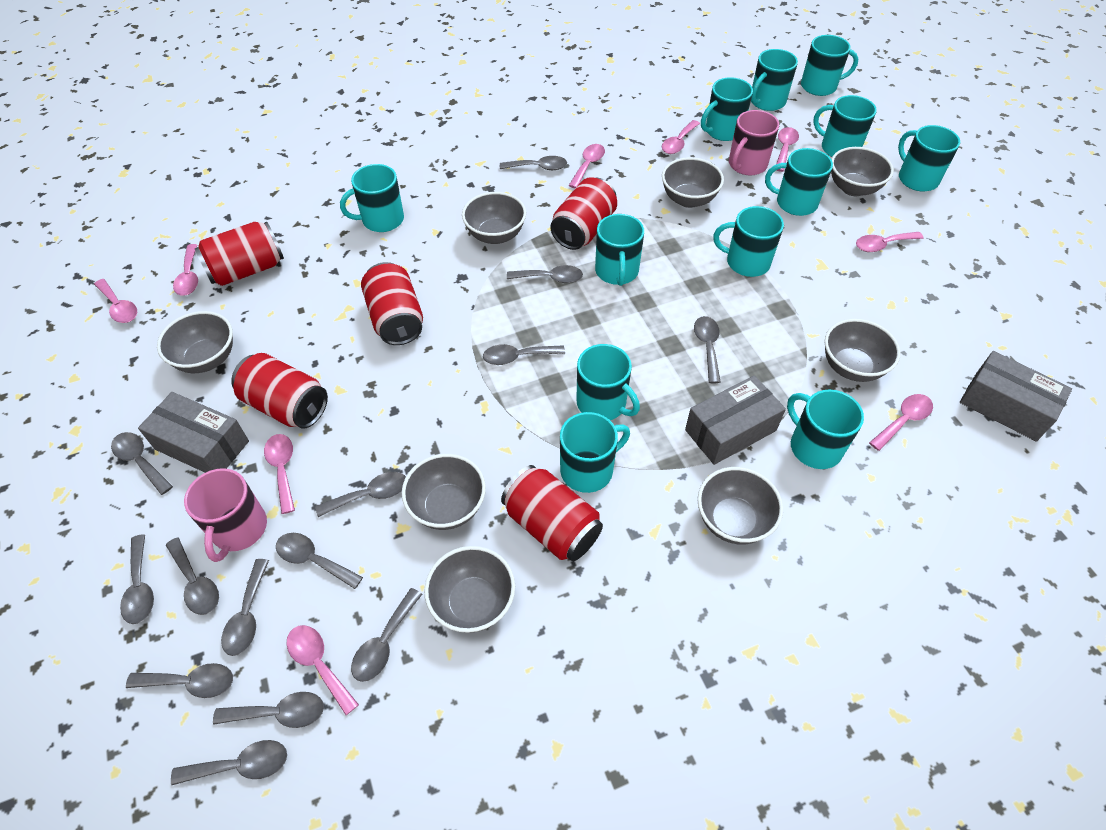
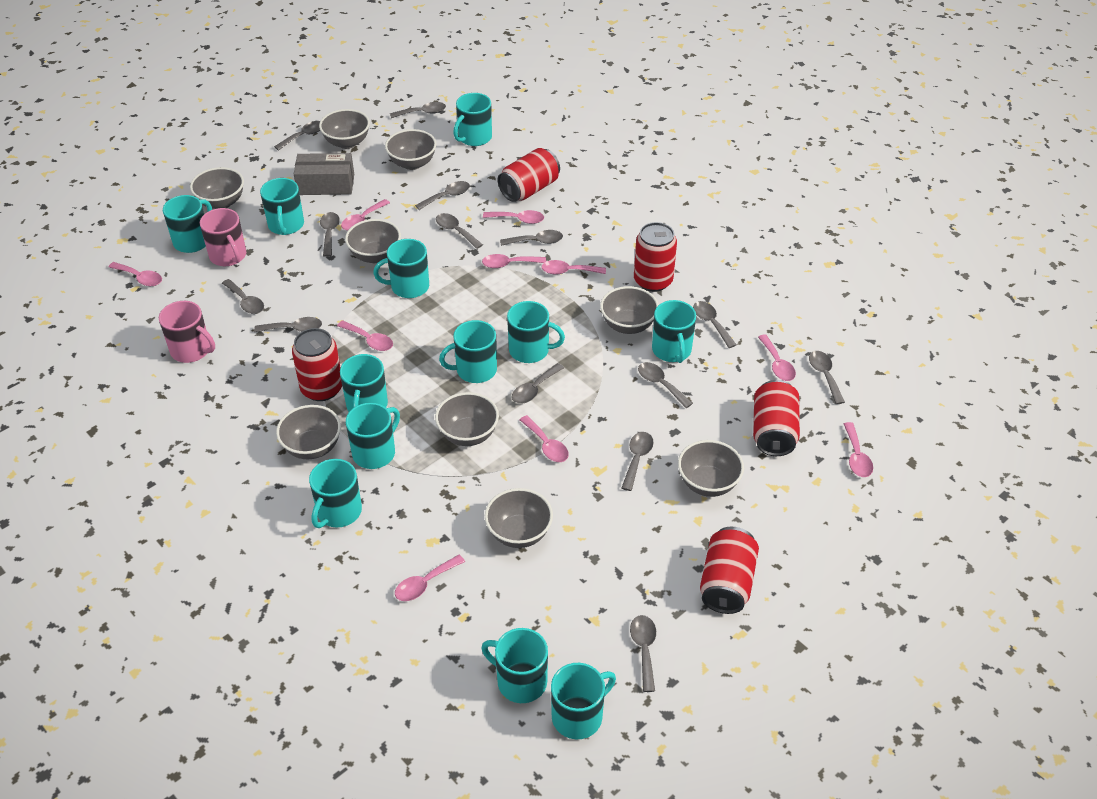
grey bowl: [157,311,233,373] [402,454,486,530] [424,546,515,633] [462,192,526,244] [662,157,724,208] [697,467,783,545] [825,319,901,382] [831,147,894,196] = 8 -> [190,167,244,209] [276,405,341,459] [319,109,370,149] [345,219,401,263] [385,129,437,170] [435,392,499,446] [485,488,553,548] [600,286,659,334] [678,440,744,497] = 9
grey box: [138,392,249,473] [685,375,786,465] [960,351,1072,442] = 3 -> [294,153,354,195] = 1
pink spoon: [94,279,137,323] [173,244,198,295] [264,434,295,514] [287,625,359,715] [569,144,605,188] [662,120,700,154] [776,127,799,172] [856,232,924,252] [869,394,933,451] = 9 -> [108,262,162,286] [337,320,393,351] [341,199,390,231] [395,555,465,601] [482,254,546,268] [483,210,544,224] [520,415,569,462] [541,260,606,275] [758,334,796,381] [844,422,873,477] = 10

